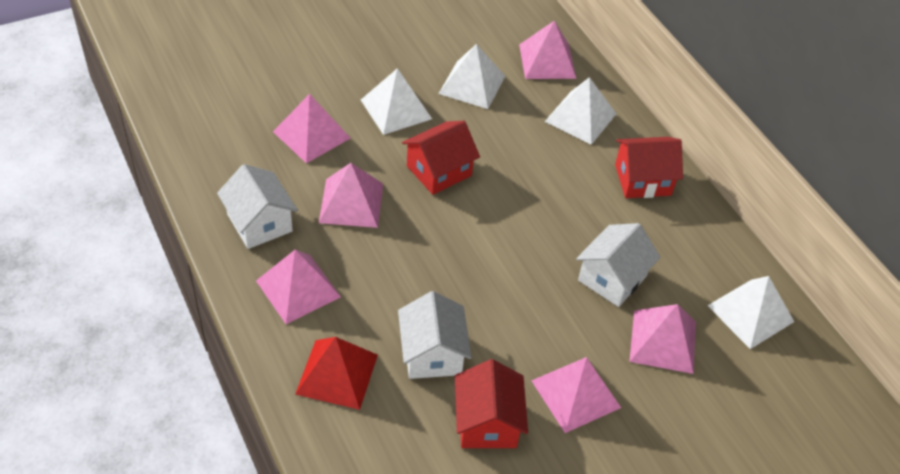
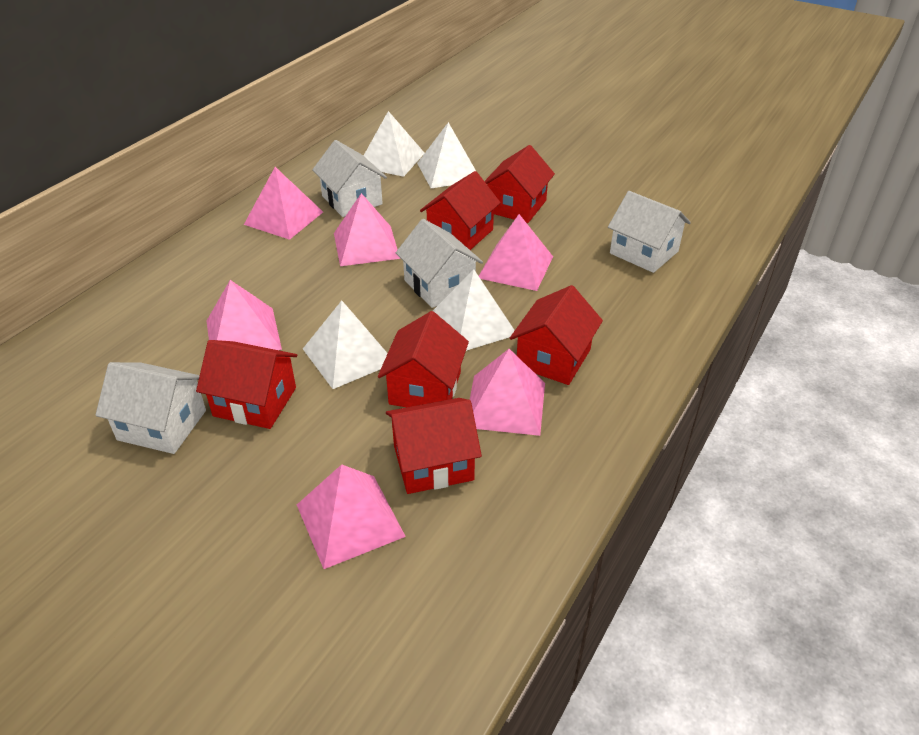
red house: [402,121,480,195] [455,359,528,448] [615,137,683,198] = 3 -> [196,340,297,429] [378,311,469,407] [386,398,482,494] [420,171,501,250] [484,145,555,223] [510,285,603,385] = 6
red pyramid: [295,337,378,410] = 1 -> none = 0
white house: [217,164,298,249] [398,291,472,379] [576,223,661,307] = 3 -> [95,362,206,454] [312,140,387,217] [396,219,483,308] [608,191,691,273] = 4

